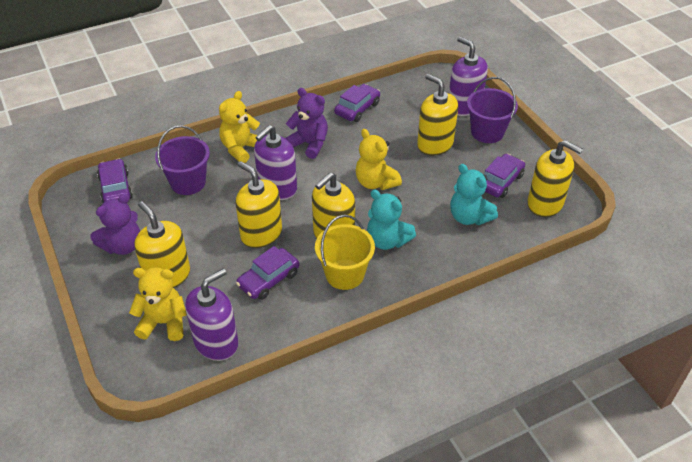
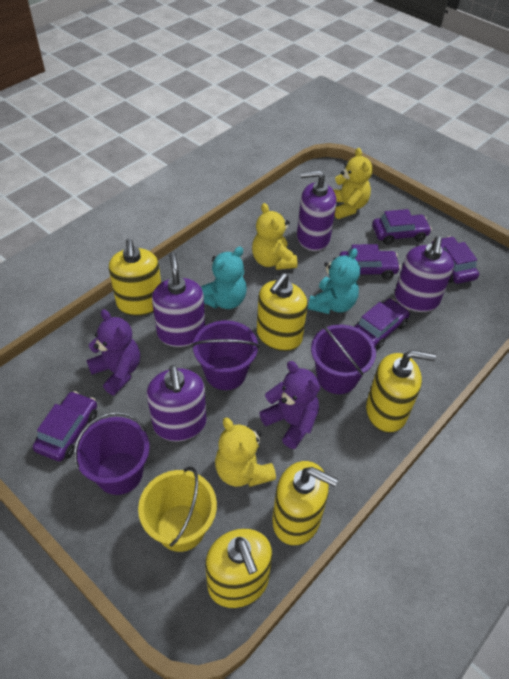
purple bucket: [155,125,210,195] [467,77,518,143] = 2 -> [74,412,149,495] [192,320,259,390] [311,324,376,394] = 3
purple car: [97,159,133,203] [236,246,299,300] [334,84,380,122] [484,154,525,198] = 4 -> [33,391,97,461] [339,244,401,279] [354,298,410,350] [372,209,432,245] [431,236,479,284] = 5
purple soap dispenser: [185,269,238,361] [254,125,297,200] [449,37,488,116] = 3 -> [147,365,207,442] [152,252,205,347] [297,170,336,251] [395,236,454,312] = 4

